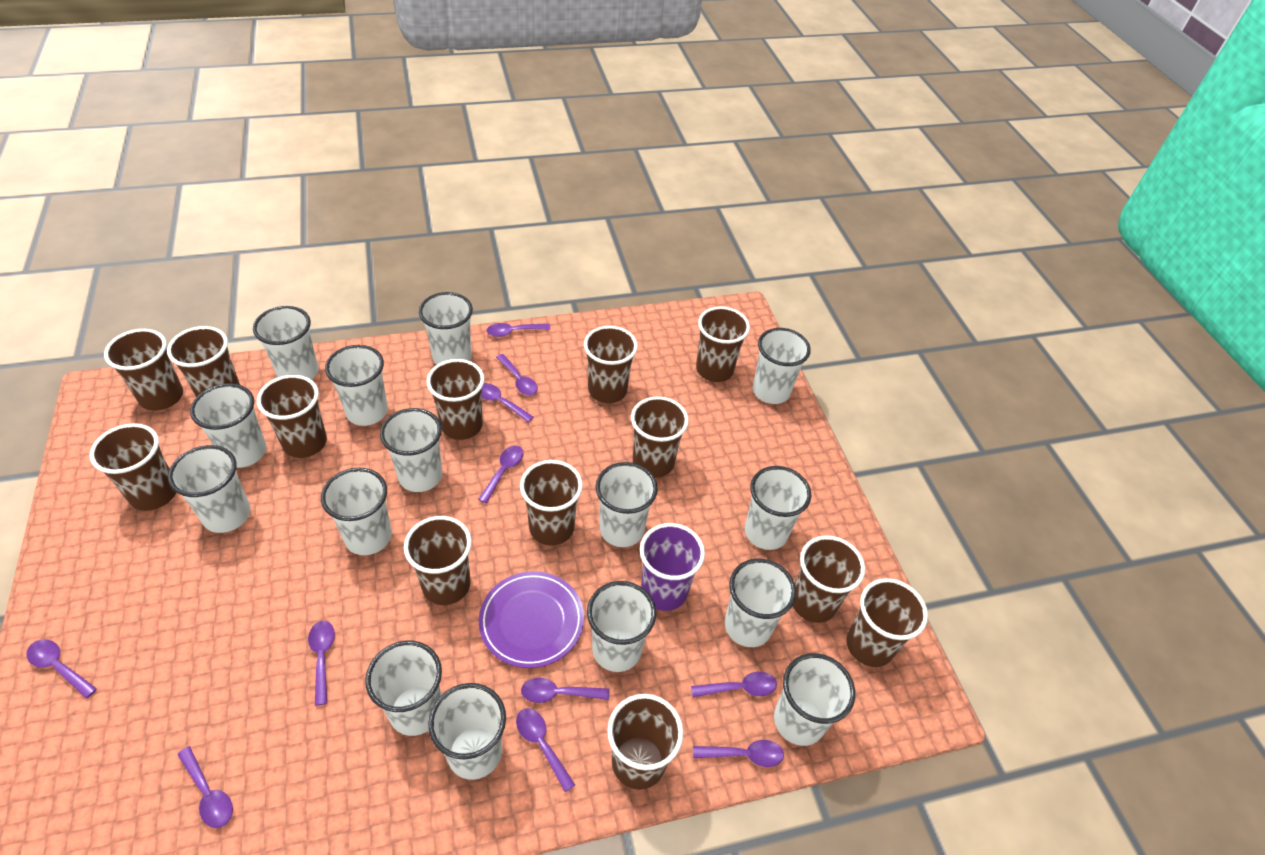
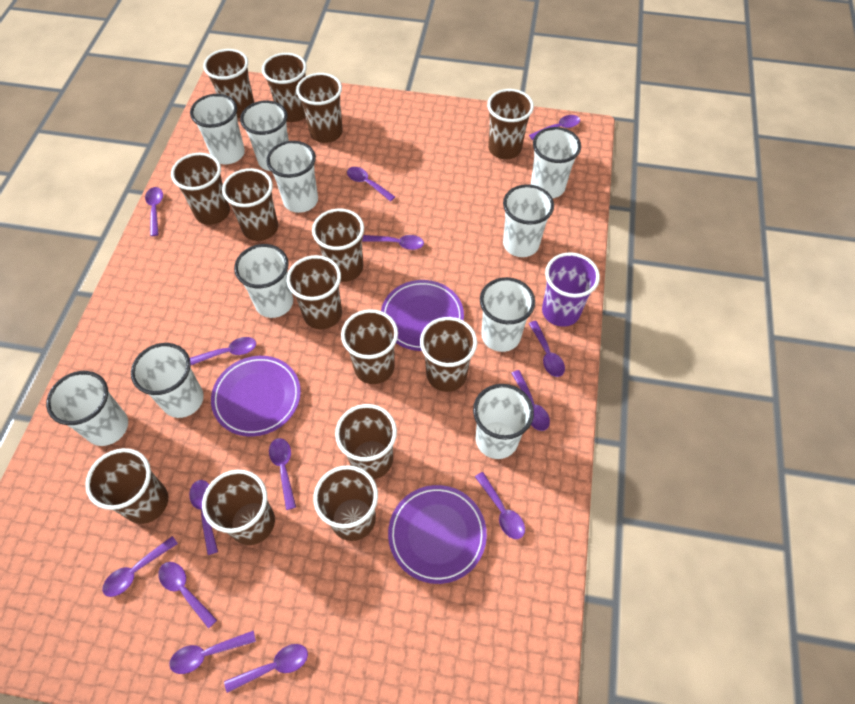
brown cup: [90,423,176,511] [104,329,183,411] [167,326,240,397] [257,375,327,458] [404,516,472,605] [427,359,485,440] [520,460,583,546] [584,326,638,403] [607,694,683,790] [631,396,689,478] [696,306,750,382] [793,535,865,623] [846,578,928,667] = 13 -> [85,448,168,524] [171,153,230,225] [202,470,275,545] [203,49,254,118] [222,168,278,241] [262,53,307,122] [287,255,342,329] [296,73,343,143] [312,208,364,282] [313,465,378,541] [335,404,397,479] [341,309,398,384] [420,317,477,392] [487,89,534,159] = 14
purple plate: [479,571,584,668] = 1 -> [211,356,301,436] [381,280,464,351] [388,485,487,584] = 3
purple spoon: [26,639,97,699] [177,746,233,828] [308,621,335,706] [478,445,524,503] [481,383,533,422] [487,323,550,337] [496,354,538,395] [516,708,575,792] [521,678,609,703] [691,672,777,697] [693,740,784,767] = 11 -> [102,536,178,597] [145,187,163,236] [158,562,217,629] [169,630,256,674] [189,480,218,555] [190,337,256,365] [224,644,308,693] [269,438,296,510] [347,167,395,201] [362,235,424,250] [475,472,525,539] [511,370,550,431] [529,115,580,140] [529,321,565,377] = 14
white cup: [168,445,251,533] [190,383,266,468] [253,306,319,380] [321,468,392,555] [325,345,388,426] [365,641,442,736] [380,408,443,492] [419,292,473,365] [428,683,506,780] [587,581,656,672] [596,462,658,547] [725,558,796,647] [745,466,811,550] [753,328,811,404] [774,653,855,746] = 15 -> [46,371,128,446] [131,343,204,418] [190,94,245,164] [234,244,293,318] [240,100,289,171] [267,141,318,213] [473,384,534,459] [480,277,535,352] [503,184,554,257] [531,127,581,198] = 10

